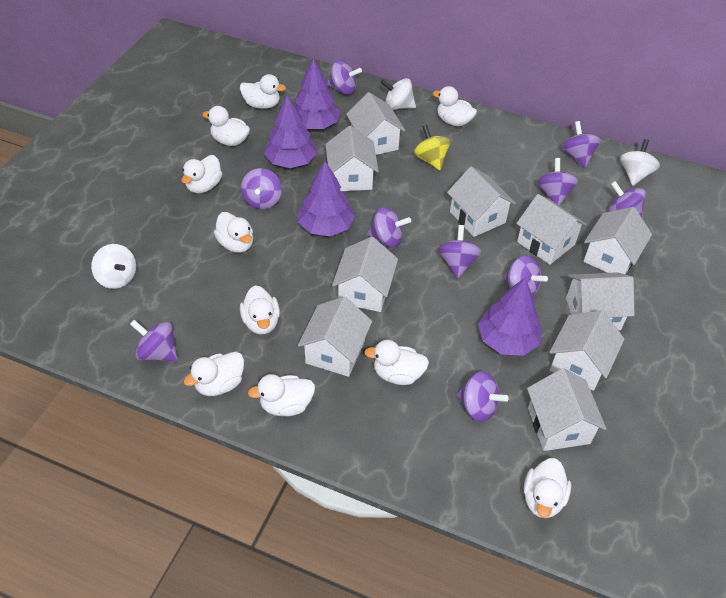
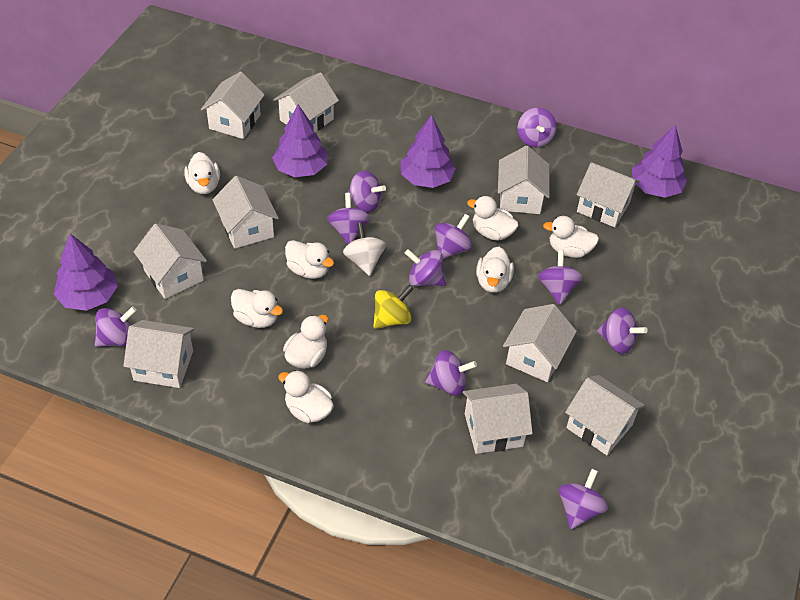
white duck: [181,155,222,193] [184,352,244,396] [202,106,250,146] [214,212,253,253] [240,74,286,109] [240,285,280,334] [248,374,315,416] [364,340,429,385] [433,86,477,127] [524,458,571,518] = 10 -> [184,152,220,194] [231,289,283,328] [278,370,334,423] [283,315,328,369] [285,240,334,279] [467,196,519,241] [476,247,514,293] [543,216,599,258] = 8
white spinning top: [91,244,136,289] [380,78,416,110] [620,139,660,186] = 3 -> [343,222,386,276] = 1

